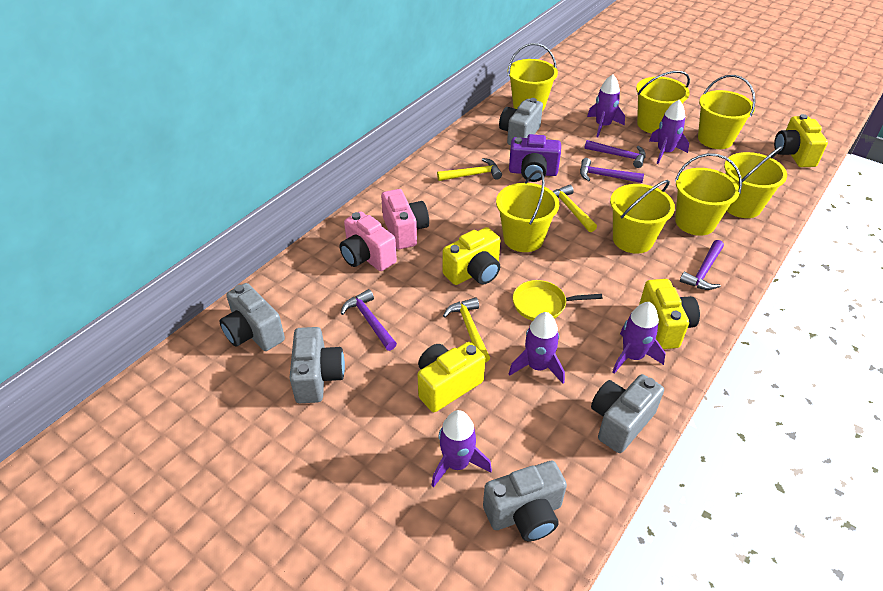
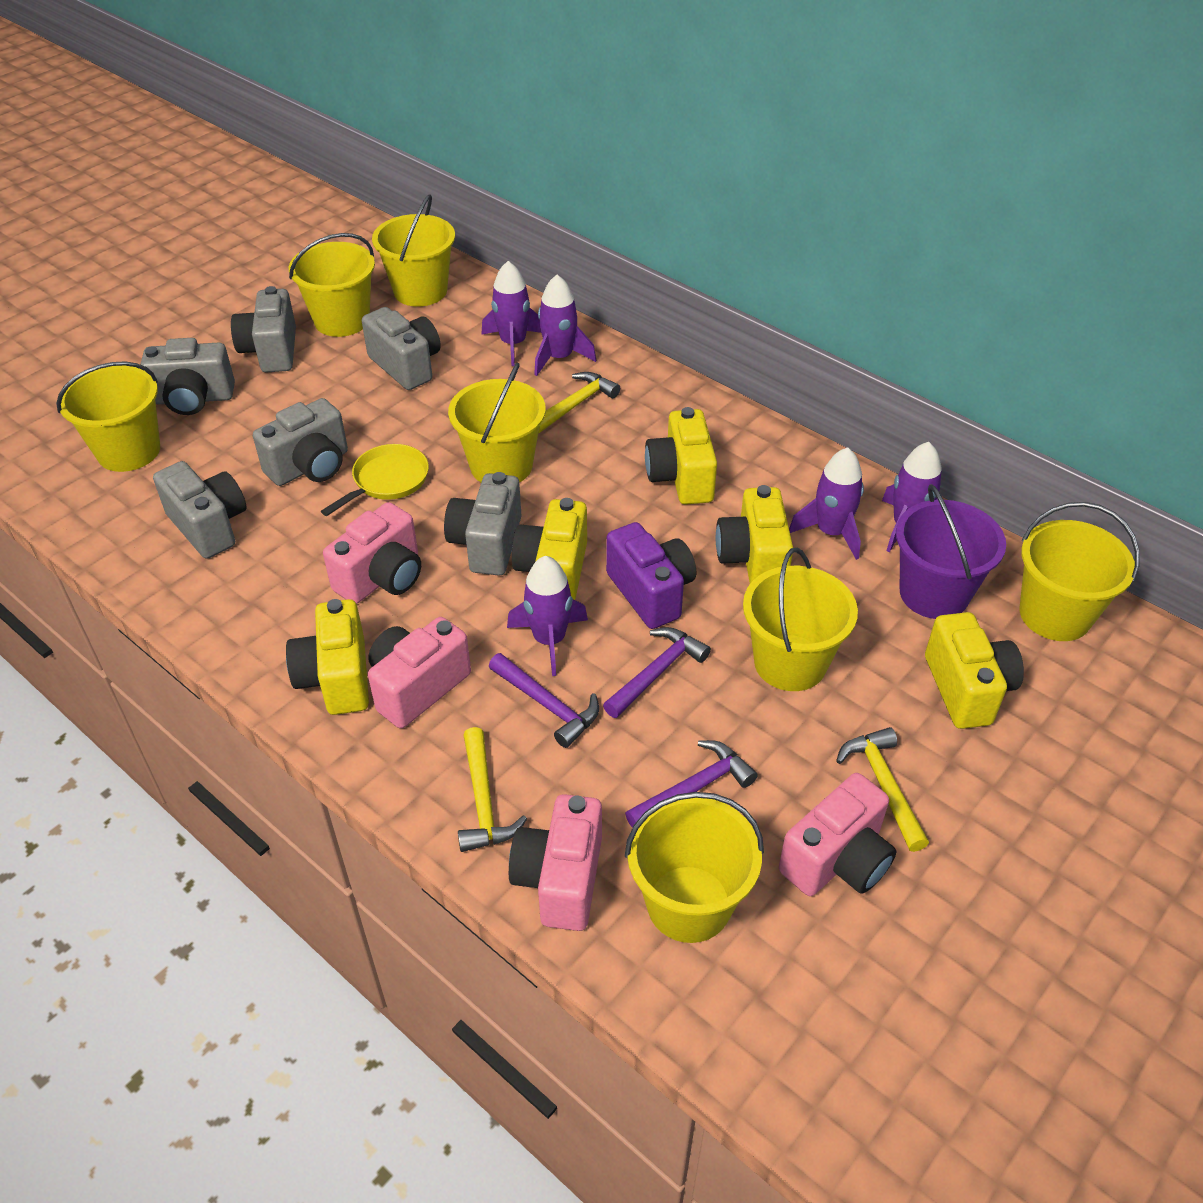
grey camera: [219,283,285,351] [289,327,345,403] [483,461,567,541] [499,98,543,145] [591,374,664,453] = 5 -> [141,338,235,415] [153,461,246,559] [231,286,296,372] [253,398,348,486] [362,307,441,390] [444,472,522,576] = 6
pink camera: [340,211,397,271] [381,189,429,249] = 2 -> [323,502,421,604] [368,617,471,728] [509,794,602,931] [779,773,897,896] = 4
purple bucket: none = 0 -> [896,484,1006,619] = 1
purple hammer: [341,289,397,351] [580,158,644,183] [584,140,646,168] [680,240,724,290] = 4 -> [489,653,599,748] [603,627,711,718] [625,740,758,828] = 3
yellow camera: [417,342,485,412] [443,227,500,285] [639,279,700,349] [774,114,828,167] = 4 -> [286,599,369,715] [512,498,587,600] [645,407,717,505] [716,485,793,584] [925,612,1024,729] = 5

